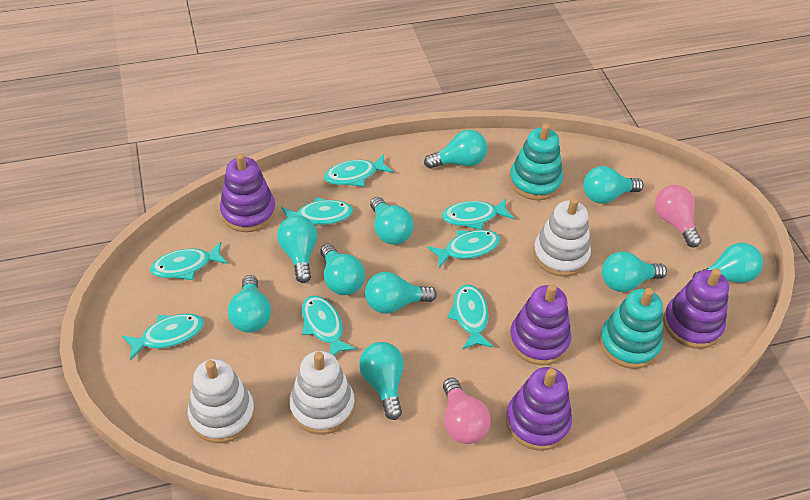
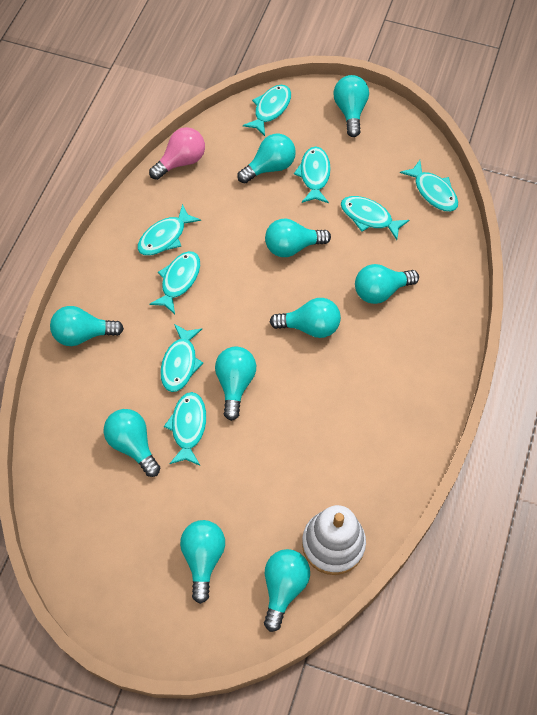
pink light bulb: [443,378,491,444] [655,185,702,248] = 2 -> [149,127,205,180] = 1
purple stacking toy: [220,153,276,232] [506,367,572,451] [509,284,571,365] [663,268,729,349] = 4 -> none = 0
turquoise stacking toy: [509,123,563,200] [599,288,663,369] = 2 -> none = 0
white stacking toy: [188,359,255,443] [289,351,354,435] [533,197,591,277] = 3 -> [302,505,366,575] = 1

